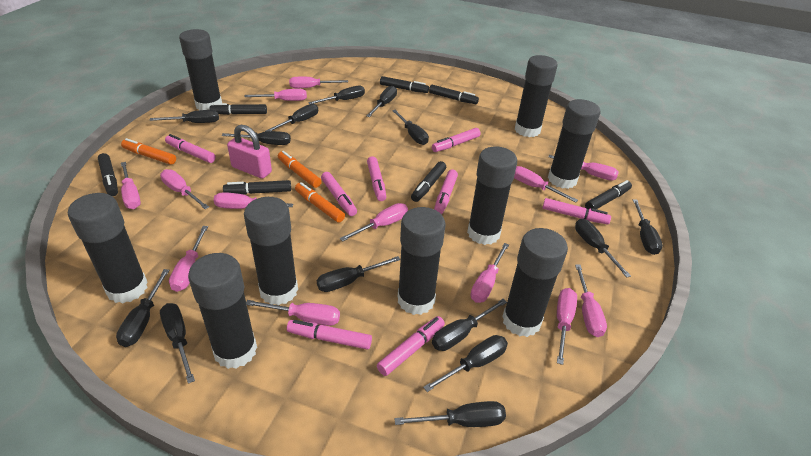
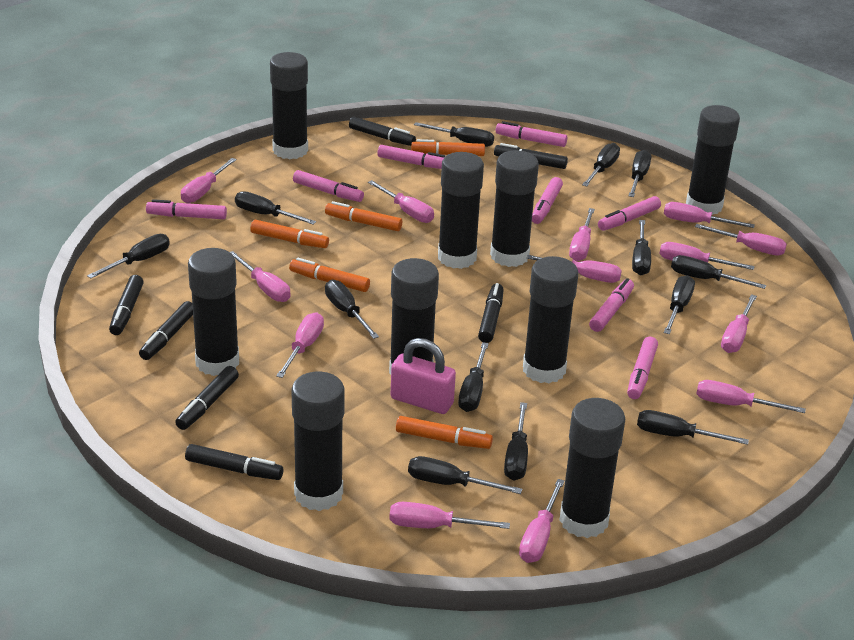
black screwdriver: [116,269,169,347] [150,110,219,123] [160,303,195,384] [222,131,291,145] [266,104,318,131] [308,85,365,104] [317,256,400,292] [366,86,397,117] [392,110,429,145] [395,401,506,427] [423,335,508,392] [432,299,507,351] [575,219,631,278] [633,199,663,255] = 14 -> [87,234,170,278] [235,191,316,225] [325,280,379,339] [408,456,522,494] [414,122,494,147] [458,342,489,412] [504,402,528,481] [582,143,620,186] [628,150,651,197] [632,220,651,275] [637,410,749,445] [664,275,695,334] [671,255,766,289] = 13
orange marker: [121,138,176,165] [278,151,322,188] [295,182,345,223] = 3 -> [250,220,329,248] [289,258,370,292] [325,201,402,231] [396,416,493,449] [411,139,485,156] = 5

